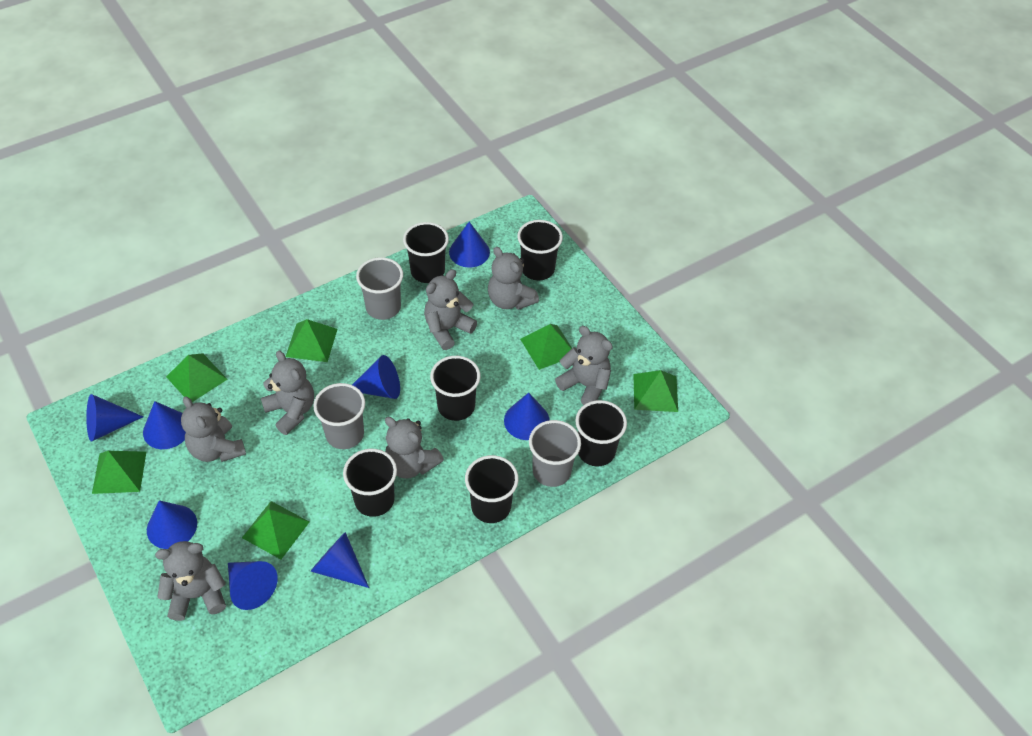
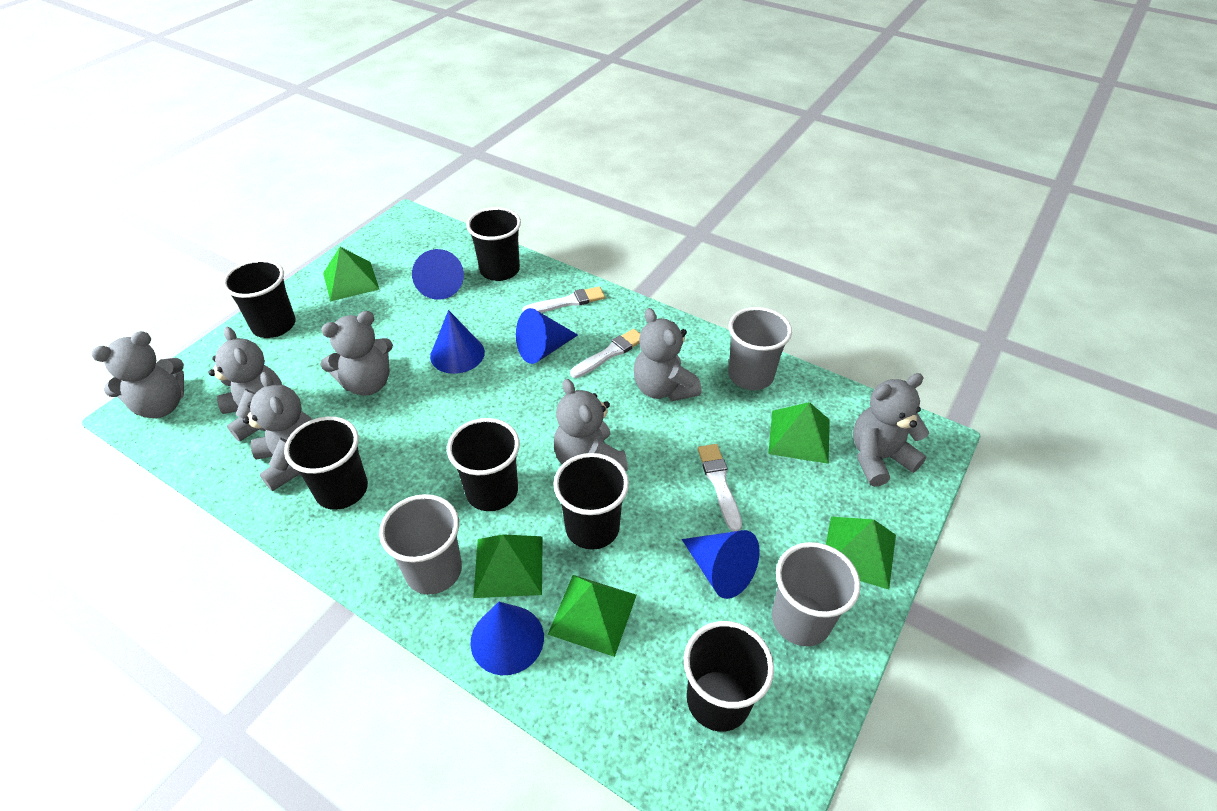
blue cone: [86,394,143,441] [143,401,186,449] [147,500,197,549] [228,561,278,610] [311,532,369,588] [352,355,400,399] [449,222,490,268] [504,393,550,440] = 8 -> [412,249,464,300] [430,310,485,374] [470,602,544,675] [516,308,578,364] [682,530,760,599] = 5
green pyramid: [92,451,146,494] [166,353,228,402] [242,501,309,559] [286,319,337,362] [520,324,572,370] [633,370,678,412] = 6 -> [323,247,380,301] [473,534,543,598] [548,575,637,657] [768,402,830,464] [826,517,896,589] = 5
white brush: none = 0 -> [522,286,605,313] [570,329,640,378] [698,444,742,531] = 3

